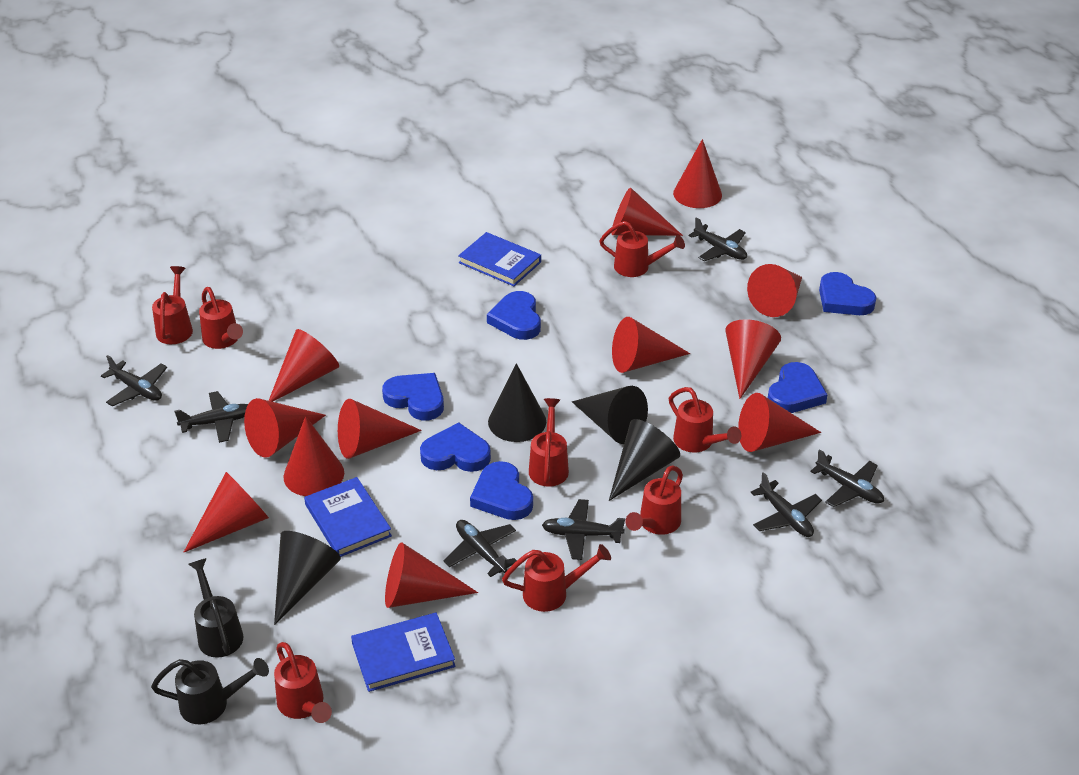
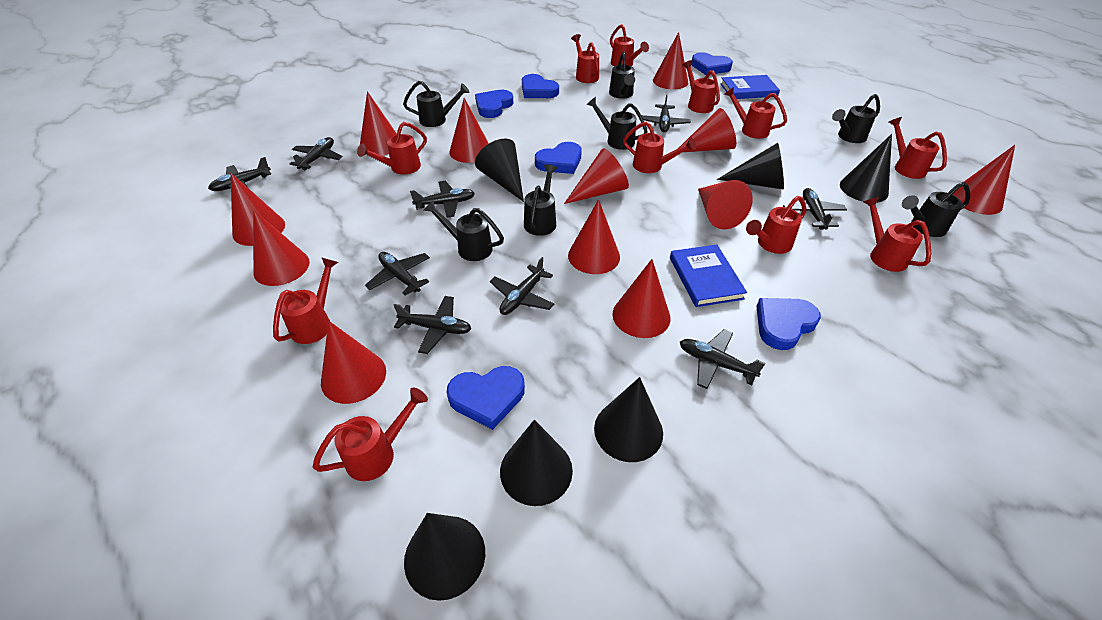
black cone: [274,531,341,625] [488,363,546,442] [572,386,648,444] [609,419,680,501] = 4 -> [404,513,485,601] [475,138,524,202] [500,420,573,506] [594,377,663,462] [717,143,784,190] [840,134,892,203] = 6
black plane: [101,355,167,406] [174,391,248,443] [443,520,517,577] [542,499,625,560] [688,217,747,261] [751,472,822,537] [810,449,884,507] = 7 -> [208,157,271,191] [290,137,343,170] [365,252,430,296] [394,296,471,354] [410,181,475,218] [490,257,554,315] [641,94,690,132] [680,329,766,389] [783,188,847,230] = 9
black watering can: [151,658,269,724] [188,558,244,658] = 2 -> [403,81,470,127] [423,200,504,261] [524,164,557,236] [586,97,648,150] [609,52,635,99] [832,94,880,143] [902,182,970,237] = 7
blue book: [304,477,392,557] [351,613,456,692] [458,232,541,286] = 3 -> [670,245,747,307] [720,75,780,99] = 2
red watering can: [152,266,193,344] [199,287,243,349] [274,642,332,723] [502,544,611,612] [529,398,569,487] [599,221,685,277] [625,465,683,535] [669,387,741,453] = 8 -> [273,257,338,344] [313,388,428,481] [357,122,427,175] [571,34,599,83] [610,24,649,66] [623,122,696,173] [682,60,720,113] [724,87,787,139] [746,196,806,254] [863,197,931,272] [888,117,947,179] = 11

